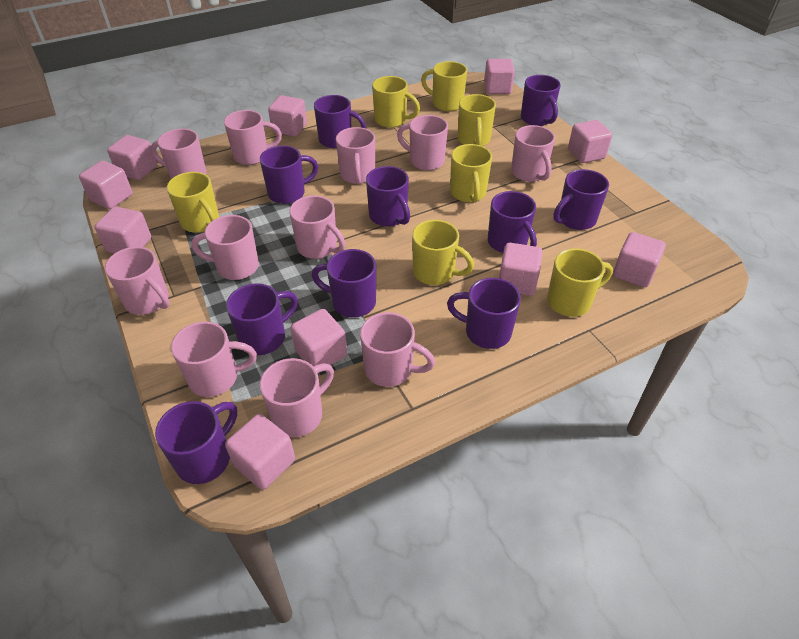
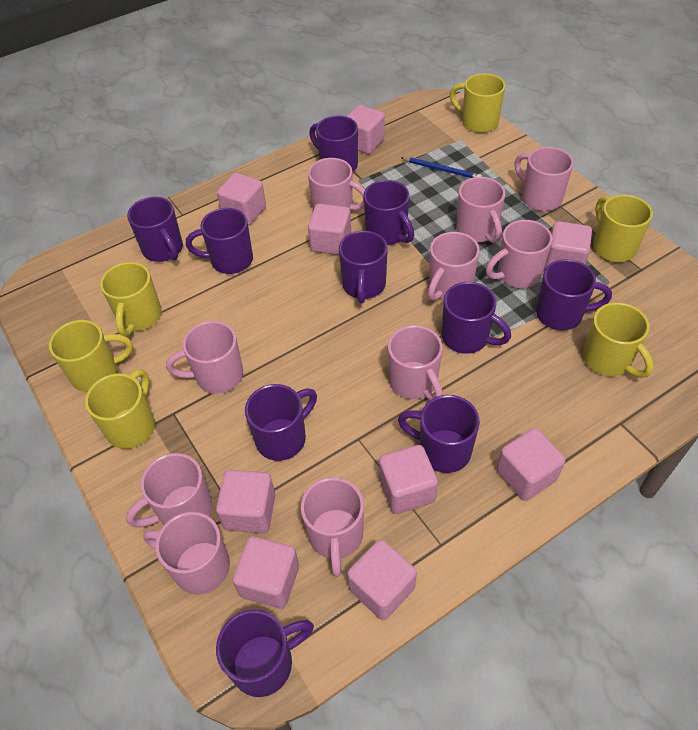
blue pencil: none = 0 -> [401,157,482,178] = 1
pink cube: [79,161,133,209] [95,207,151,254] [107,135,157,180] [225,414,295,490] [268,95,307,136] [290,309,347,367] [484,59,515,94] [499,243,543,296] [568,120,612,163] [613,232,665,287] = 10 -> [216,470,275,533] [217,173,266,225] [233,536,299,609] [308,204,351,255] [346,105,385,154] [347,539,417,620] [379,445,438,514] [497,428,565,501] [545,221,592,269] = 9
pink mug: [105,247,170,315] [151,129,207,179] [171,322,257,397] [191,215,259,280] [224,110,282,165] [260,358,334,437] [289,195,345,259] [336,127,375,184] [360,312,435,387] [397,115,448,170] [511,125,555,182] = 11 -> [126,453,212,527] [143,512,230,595] [166,321,243,394] [301,477,364,577] [308,158,365,213] [388,325,443,400] [428,232,480,301] [456,177,505,243] [486,220,553,288] [515,147,574,211] = 10
yellow mug: [167,172,219,233] [372,76,420,128] [412,220,474,285] [421,61,467,111] [450,144,492,203] [457,94,496,146] [547,248,613,317] = 7 -> [49,320,133,392] [85,369,155,449] [100,262,162,337] [450,73,505,133] [583,302,654,378] [593,195,653,262] = 6

